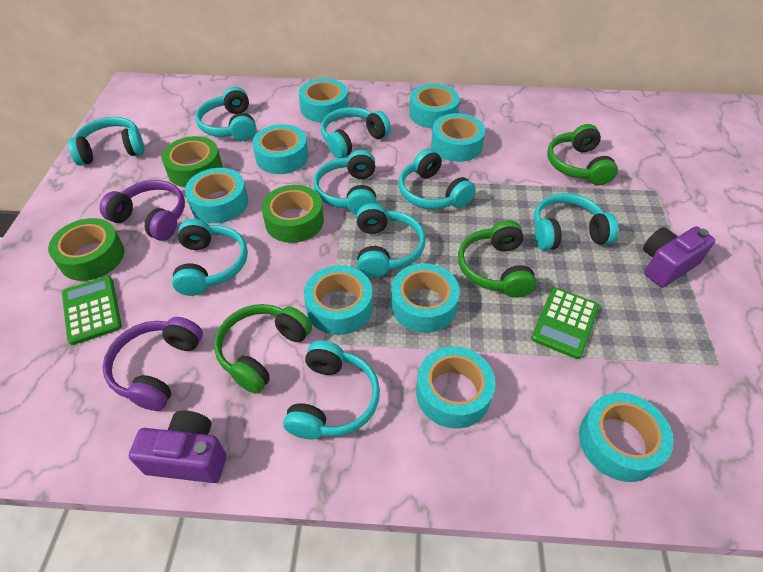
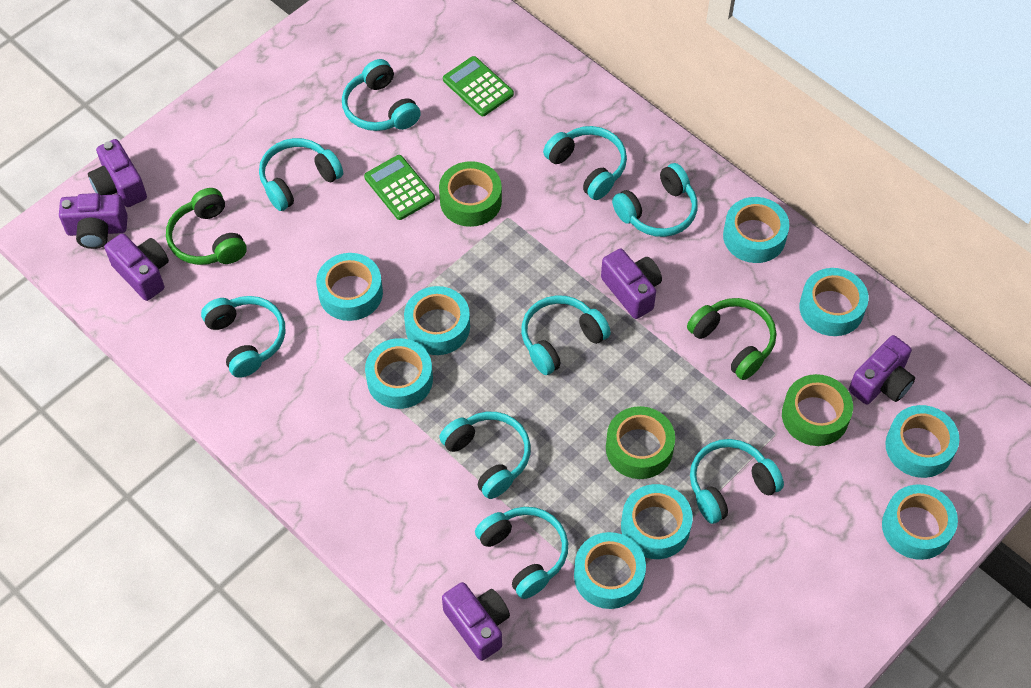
green headphones: [214,304,312,394] [458,220,537,298] [547,124,618,185] = 3 -> [166,188,247,265] [687,298,776,380] = 2
purple camera: [129,410,226,483] [643,226,715,288] = 2 -> [59,193,128,249] [88,139,147,207] [104,233,169,301] [442,582,510,661] [601,249,662,319] [849,335,915,405] = 6
purple headphones: [99,180,185,241] [102,317,203,411] = 2 -> none = 0

